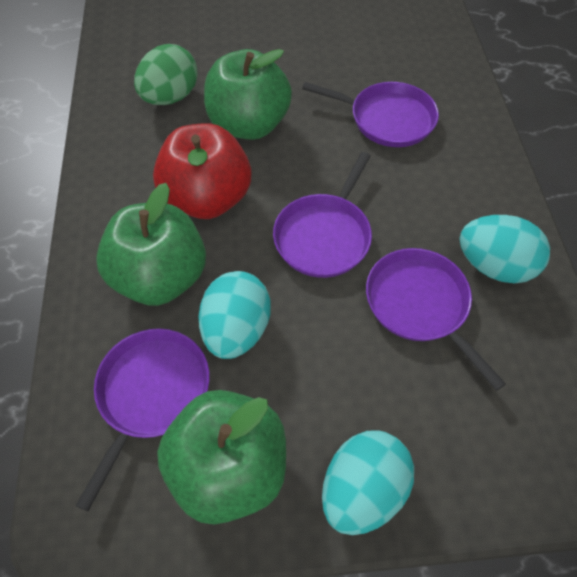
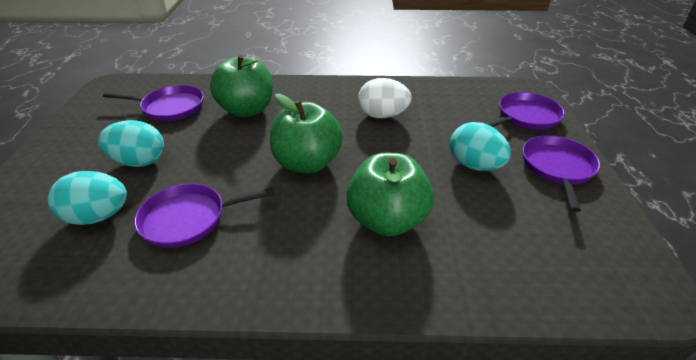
green egg: [134,44,198,105] = 1 -> none = 0
red apple: [153,123,251,219] = 1 -> none = 0
white egg: none = 0 -> [358,78,412,118] = 1

